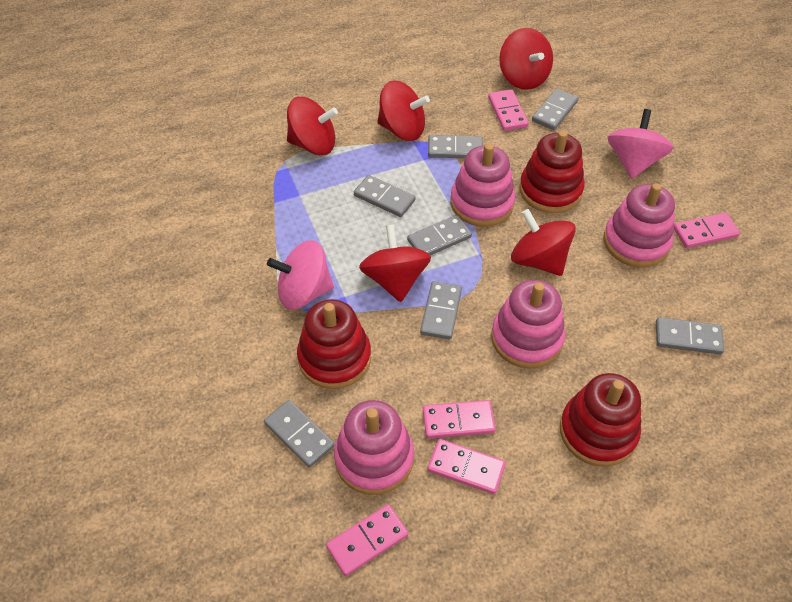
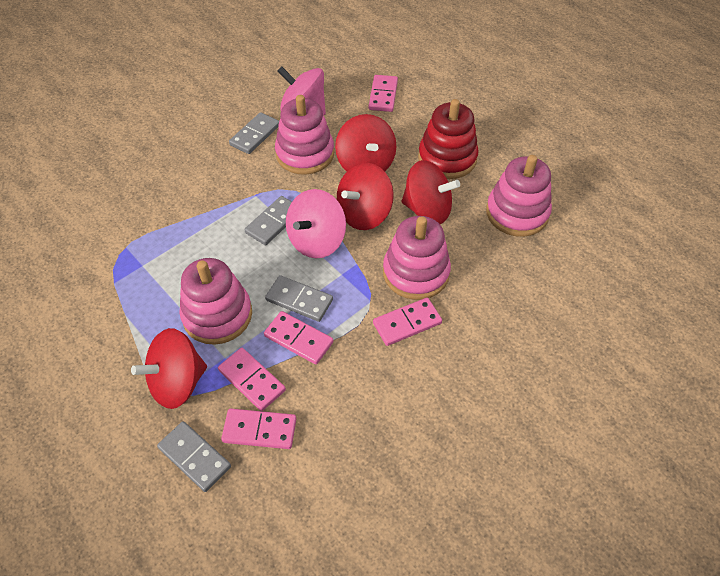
grey domino: [264,400,335,468] [354,175,416,217] [407,215,472,255] [420,281,462,339] [428,135,483,158] [532,88,578,130] [656,317,724,354] = 7 -> [157,421,231,492] [229,112,279,154] [244,196,292,245] [265,275,333,322] = 4
red spinning top: [287,97,338,155] [359,225,431,302] [377,81,430,141] [499,28,553,90] [511,209,576,276] = 5 -> [131,328,207,409] [335,114,396,172] [337,163,394,230] [402,160,460,224] = 4
red stacking toy: [297,299,371,389] [519,131,585,213] [560,373,641,467] = 3 -> [418,99,479,179] = 1

